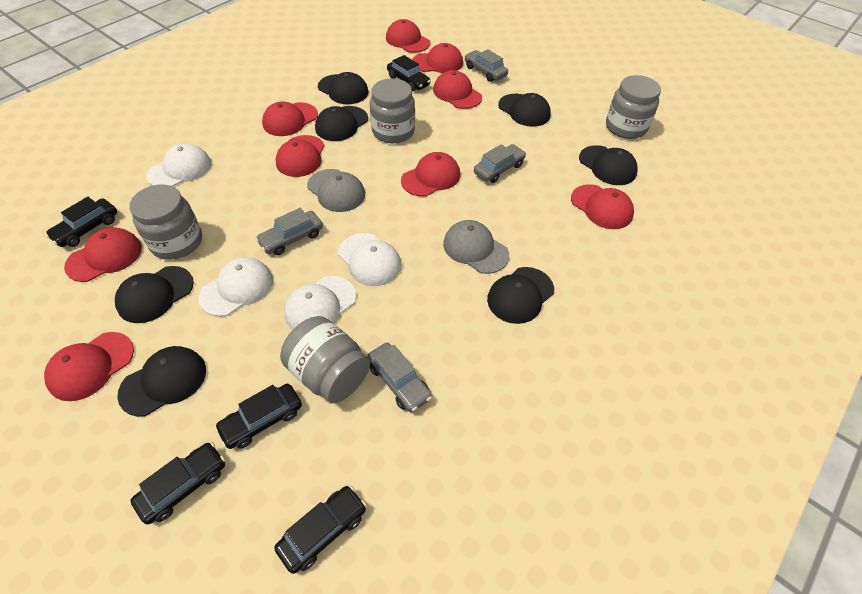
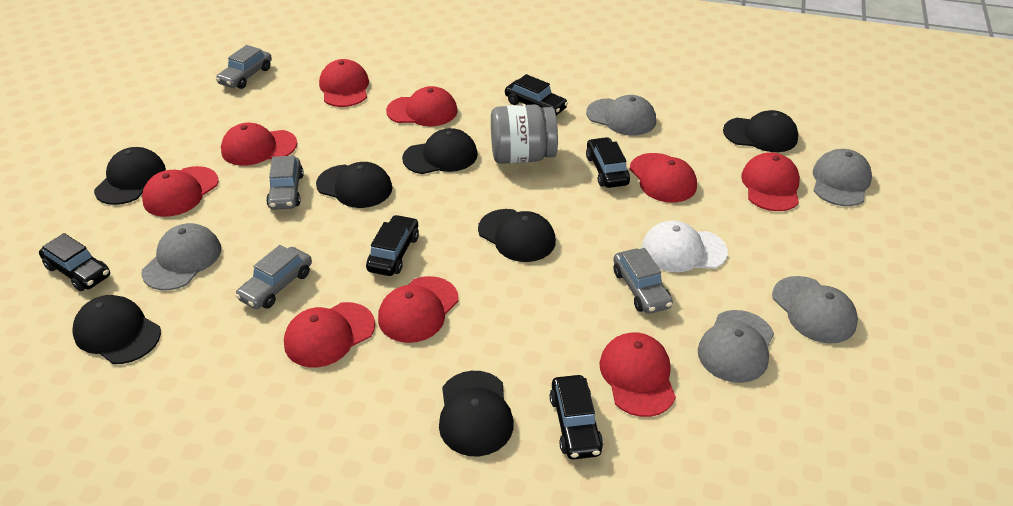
grey cap: [307,169,365,212] [443,220,509,274] = 2 -> [141,223,221,290] [586,95,656,136] [698,310,774,383] [772,276,858,343] [813,149,872,206] = 5
grey jar: [130,184,202,260] [280,316,370,403] [370,78,415,143] [606,75,661,139] = 4 -> [491,104,558,164] = 1
white cap: [147,144,211,187] [198,257,273,317] [284,276,356,330] [338,233,401,286] = 4 -> [642,220,728,272] = 1

